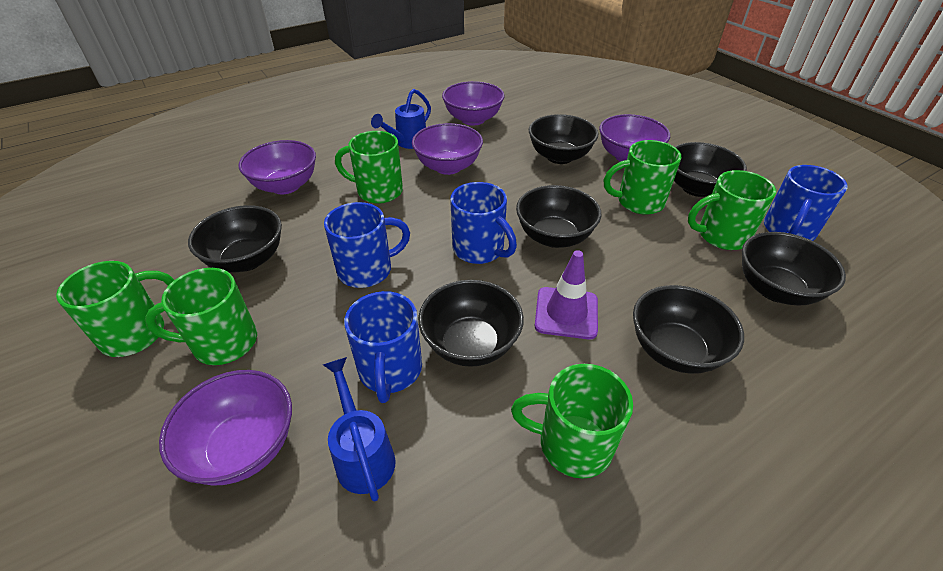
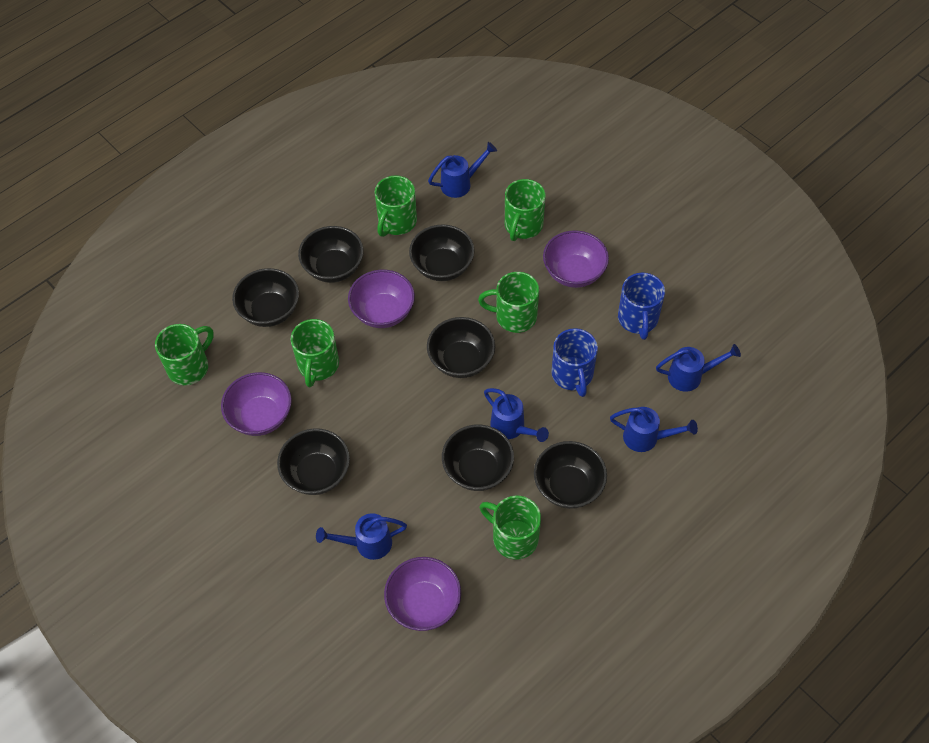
blue mug: [324,202,410,288] [344,291,422,403] [450,182,517,264] [764,165,848,241] = 4 -> [551,328,598,397] [618,273,665,340] = 2
blue watering can: [323,357,396,502] [371,89,431,149] = 2 -> [316,513,407,560] [428,142,497,198] [484,388,549,442] [610,407,698,452] [656,344,741,392] = 5
purple bowl: [159,370,292,486] [239,140,316,194] [412,123,483,175] [442,81,504,126] [599,114,670,162] = 5 -> [221,372,292,436] [348,270,415,328] [384,557,461,631] [543,230,609,288] = 4
purple traffic cone: [535,250,598,339] = 1 -> none = 0

